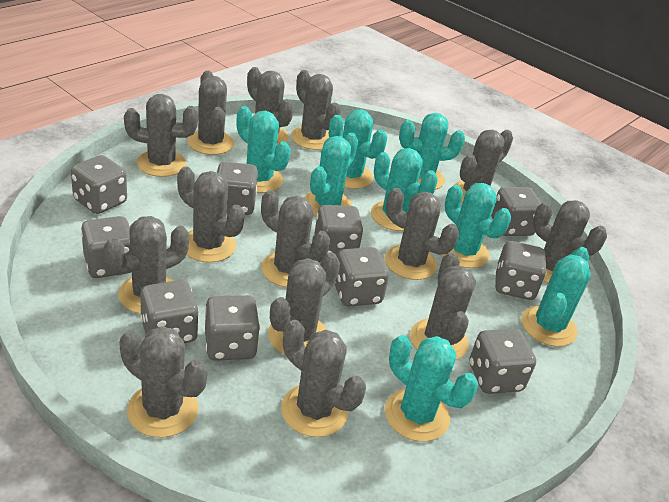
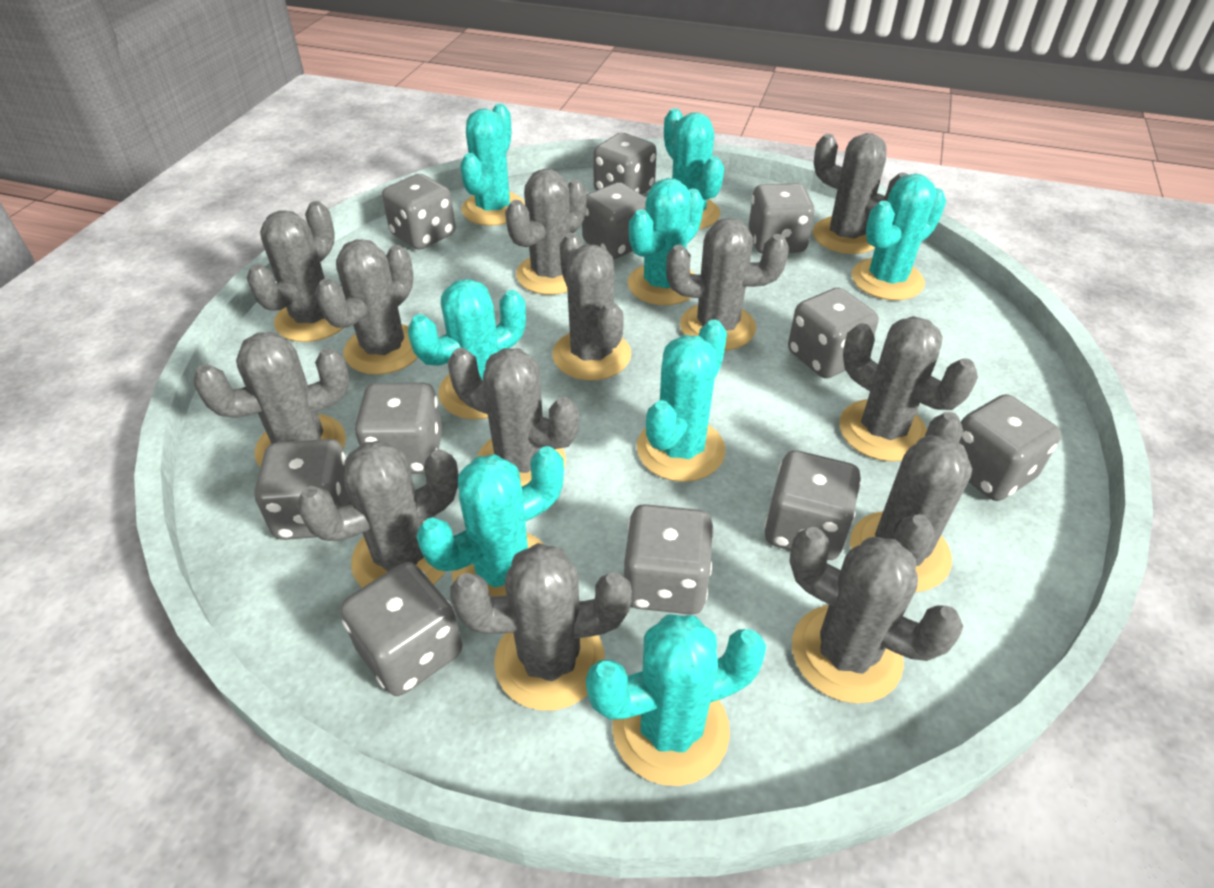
grey cactus: [104,216,190,314] [119,326,208,438] [124,94,199,177] [177,166,245,263] [188,71,234,155] [247,67,294,145] [261,190,330,287] [268,253,340,355] [281,320,366,437] [291,70,341,150] [385,188,459,280] [410,252,476,360] [453,130,513,203] [533,200,607,283] = 14 -> [193,332,349,467] [247,201,343,342] [296,440,458,588] [315,239,418,375] [448,348,579,486] [450,543,632,711] [505,169,587,295] [552,233,631,380] [666,218,789,351] [789,527,963,703] [813,133,908,254] [839,316,978,462] [850,412,972,592] = 13
grey dice: [71,155,127,214] [81,216,131,278] [140,280,199,343] [205,295,260,361] [217,162,258,215] [314,205,363,256] [334,247,389,307] [469,329,536,394] [491,187,542,236] [495,241,547,300] = 10 -> [254,439,351,540] [340,562,462,696] [355,383,443,474] [382,174,456,250] [582,182,647,259] [593,133,657,195] [624,504,714,615] [749,183,815,253] [764,450,861,560] [788,288,879,378] [959,394,1061,501] = 11

